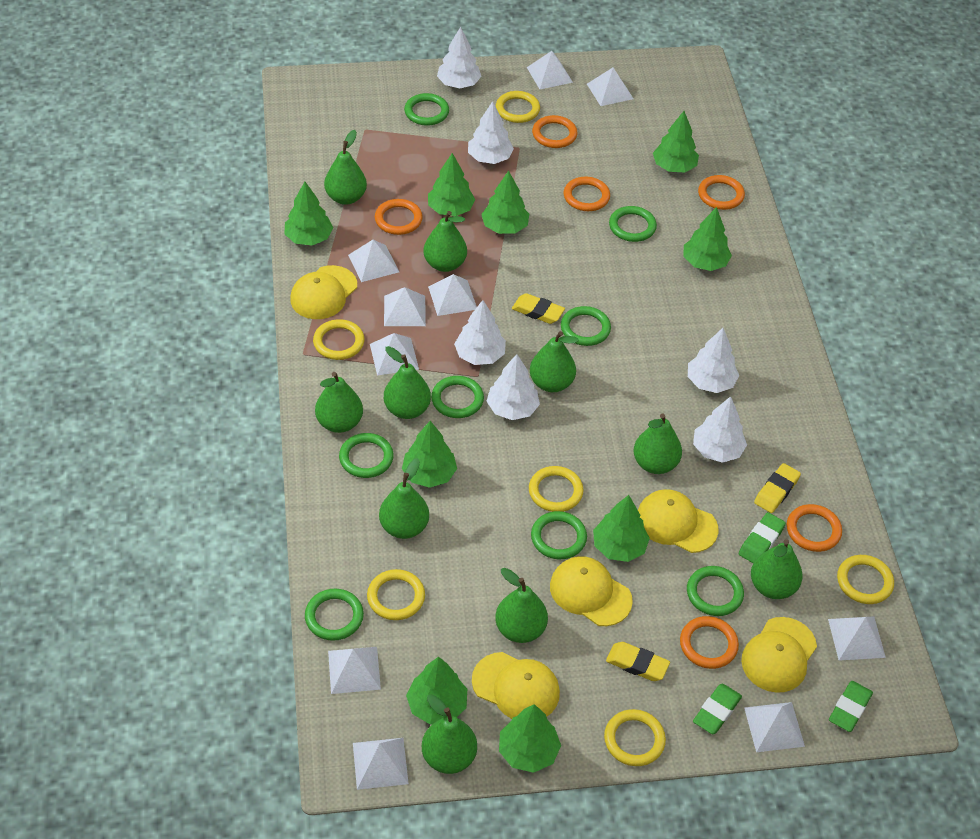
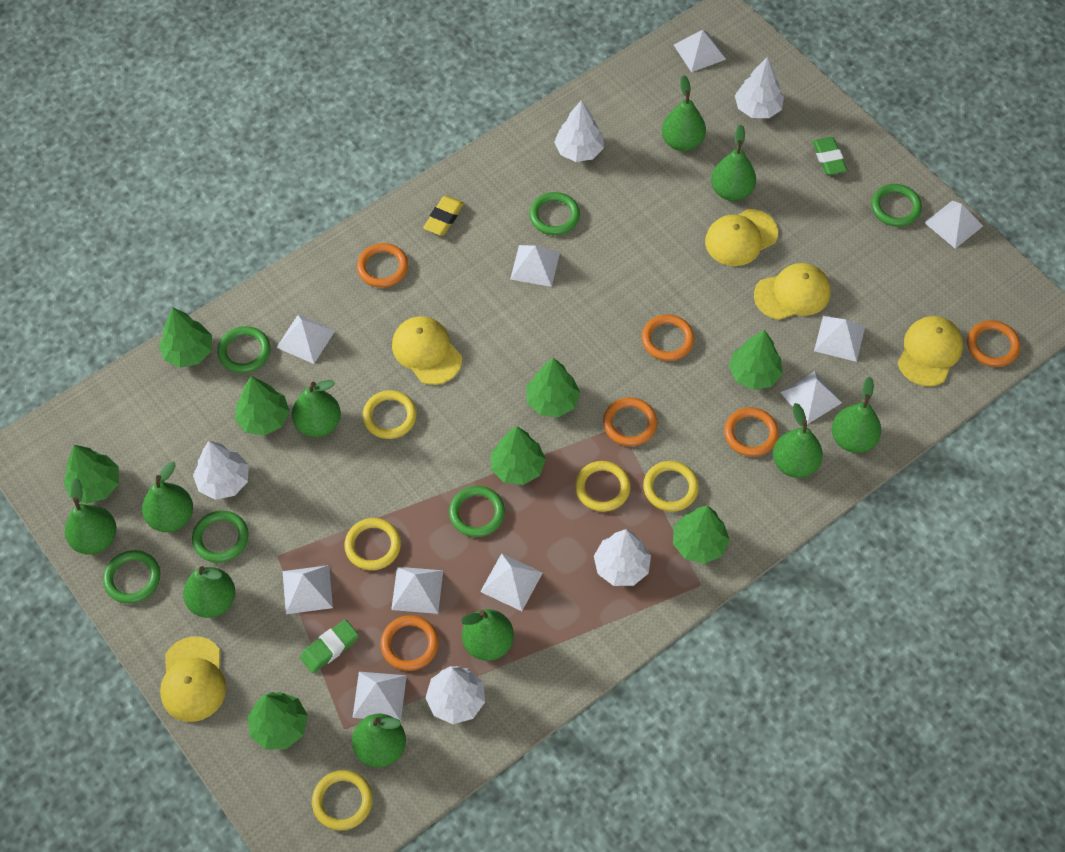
green eraser: [693,684,742,734] [739,512,786,563] [829,681,873,732] = 3 -> [300,619,358,673] [812,137,847,175] = 2
green ring: [305,589,364,641] [339,433,394,478] [404,93,449,126] [431,376,484,418] [531,511,587,559] [561,306,611,346] [609,206,657,242] [687,566,744,616] = 8 -> [103,550,160,604] [192,510,249,563] [217,326,270,373] [449,486,505,537] [529,192,580,235] [871,184,922,227] = 6
green tree: [284,182,333,245] [402,421,457,488] [406,657,467,725] [428,153,475,216] [481,171,529,234] [499,704,561,773] [593,495,650,562] [653,111,699,172] [683,207,732,271] = 9 -> [63,445,119,504] [159,308,212,368] [235,376,290,436] [248,692,308,750] [491,426,546,485] [526,358,580,417] [673,505,730,564] [729,330,783,390] = 8
white tree: [437,27,482,88] [454,300,506,365] [468,101,514,164] [487,354,540,420] [688,328,739,393] [693,396,747,463] = 6 -> [193,441,249,500] [425,666,485,724] [554,100,604,162] [594,529,651,586] [735,57,784,118] = 5
yellow eraser: [512,293,565,324] [606,642,670,681] [754,463,801,513] = 3 -> [423,196,464,235] = 1
yellow ring: [313,319,364,360] [367,569,425,620] [496,91,540,123] [529,466,584,512] [604,709,666,766] [837,555,894,604] = 6 -> [312,770,373,830] [344,518,401,570] [363,390,417,439] [575,461,631,512] [643,461,699,512] = 5

